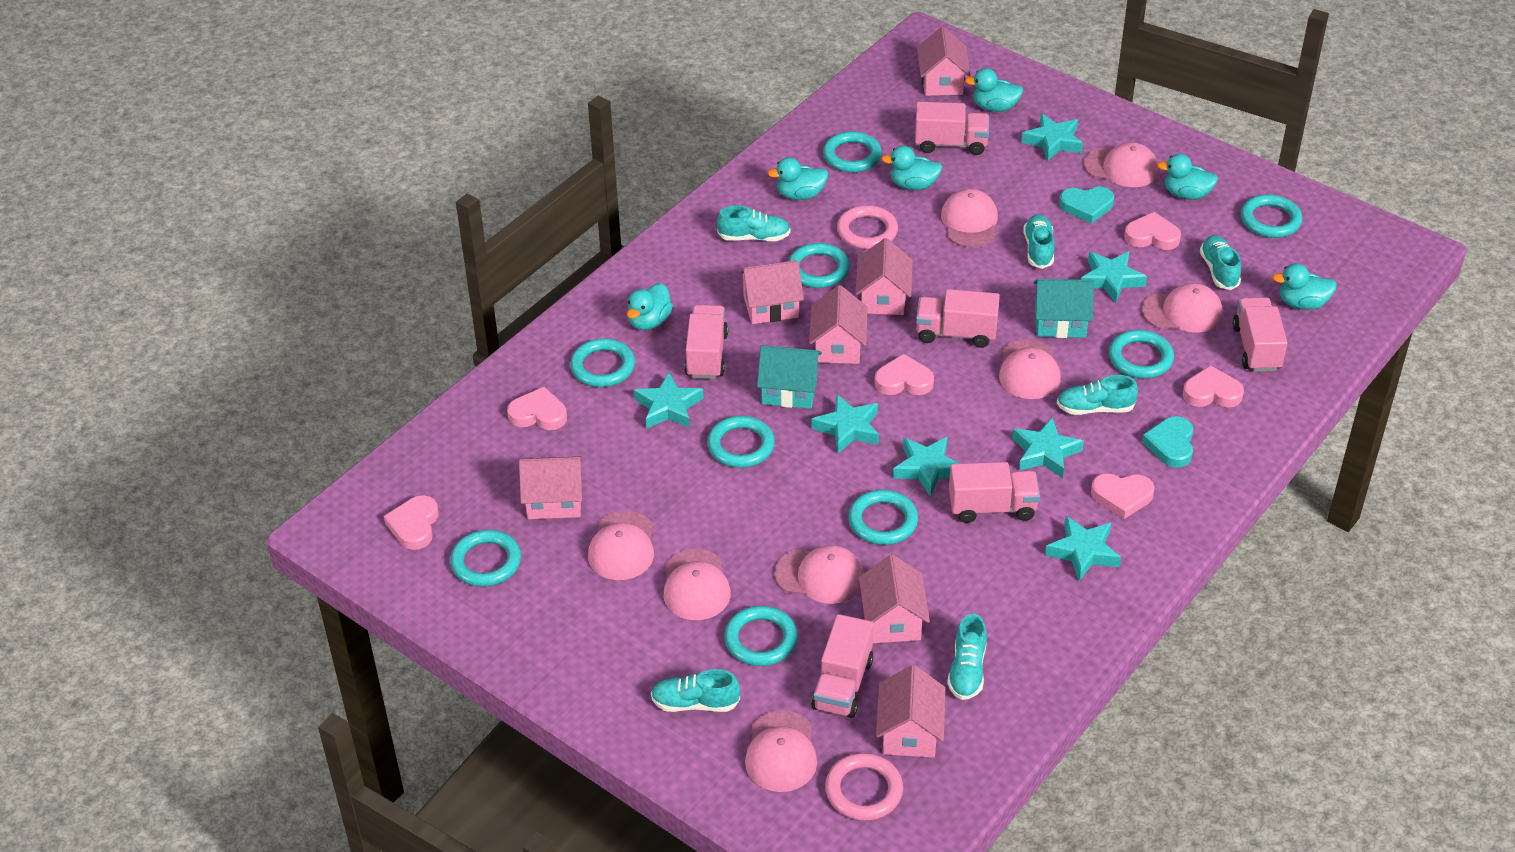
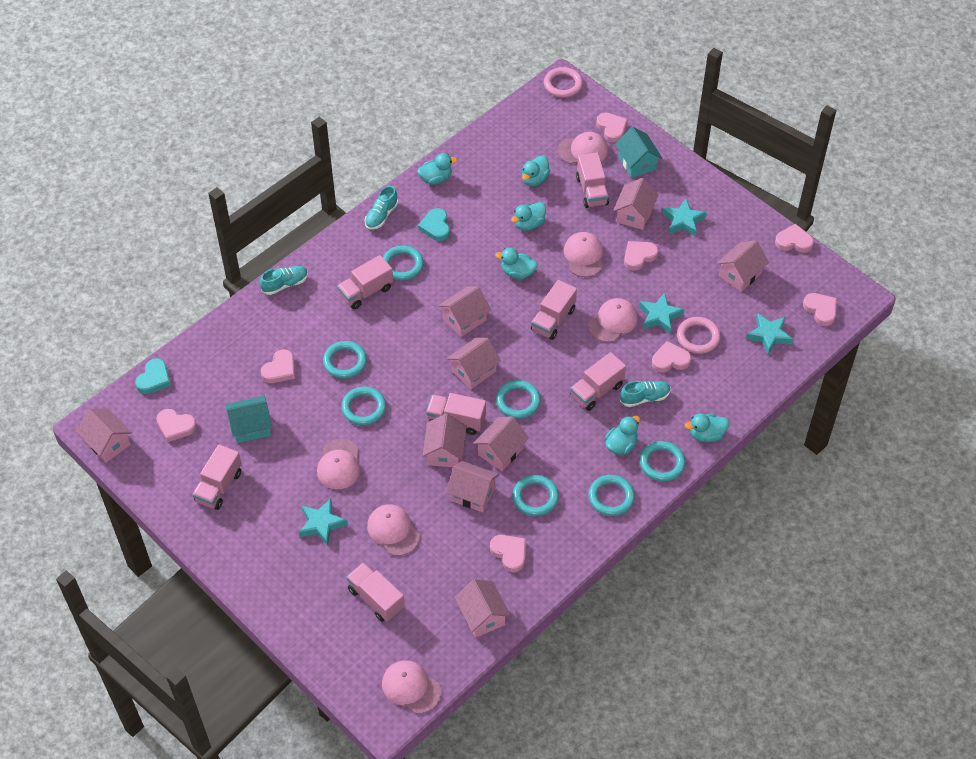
pink cap: [588,511,654,580] [663,549,731,620] [745,710,817,792] [774,545,864,604] [941,189,998,248] [999,339,1061,399] [1084,142,1159,187] [1142,283,1223,333] = 8 -> [317,439,360,490] [367,504,420,556] [382,660,441,714] [558,132,608,164] [564,232,603,277] [588,298,638,342] = 6
pink heart: [384,495,439,550] [507,387,567,430] [874,354,934,395] [1091,473,1155,519] [1124,212,1181,250] [1182,365,1244,407] = 6 -> [157,409,197,442] [261,349,295,383] [490,535,526,572] [596,113,628,143] [624,241,658,271] [652,341,691,373] [775,224,814,253] [803,293,837,326] = 8
pink house: [519,456,583,519] [739,260,804,324] [809,285,868,364] [855,238,913,315] [859,554,930,643] [876,665,945,758] [917,26,971,96] = 7 -> [76,409,132,463] [422,413,467,467] [438,286,491,337] [446,461,499,512] [447,338,501,389] [454,579,511,638] [473,416,529,471] [613,178,659,230] [717,240,769,292] = 9
pink truck: [685,305,728,379] [811,614,873,718] [915,102,989,155] [916,289,1000,348] [949,462,1040,523] [1232,297,1288,372] = 6 -> [192,444,242,510] [337,255,393,309] [346,562,405,622] [426,393,486,435] [531,280,577,340] [570,352,626,411] [576,152,609,208] = 7
turquoise ring: [450,530,521,587] [570,338,635,387] [707,416,775,468] [724,606,798,666] [789,243,850,288] [823,131,882,172] [849,490,918,545] [1109,330,1174,379] [1241,194,1302,238] = 9 -> [323,341,367,379] [341,387,386,425] [383,246,424,280] [496,380,541,419] [513,475,559,516] [588,475,635,516] [640,441,685,482] = 7
turquoise shoe: [651,669,740,712] [717,205,790,241] [947,614,987,700] [1024,214,1054,269] [1057,375,1138,415] [1200,235,1241,290] = 6 -> [260,266,308,295] [365,186,398,230] [620,381,671,407] = 3
turquoise star: [634,372,704,429] [811,394,879,454] [892,436,960,497] [1012,417,1084,478] [1021,113,1083,161] [1045,516,1121,581] [1081,251,1147,303] = 7 -> [299,499,348,546] [639,293,684,334] [662,198,707,236] [746,313,793,354] = 4

